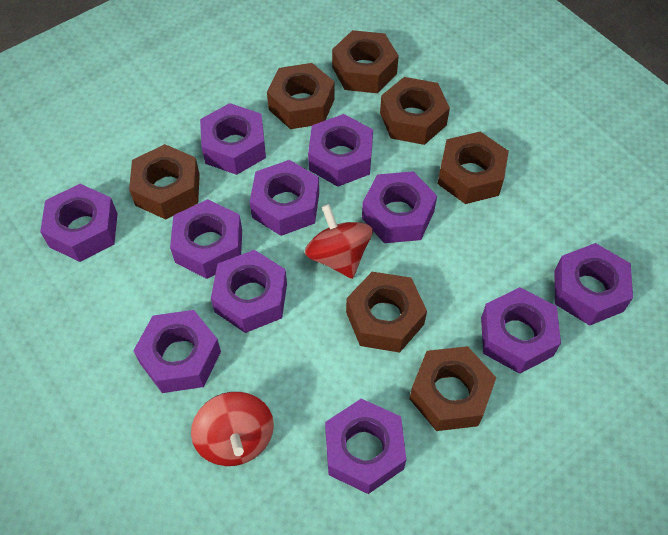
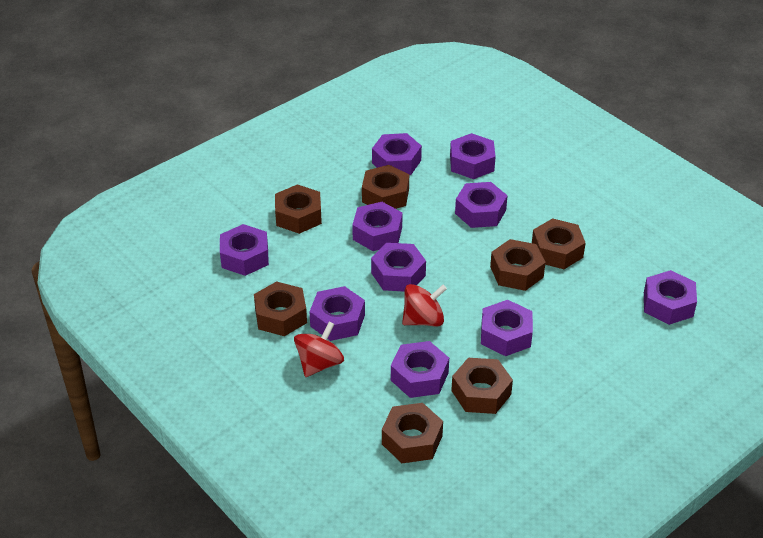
purple nut: [40,184,118,262] [133,310,221,393] [170,199,242,279] [200,103,266,175] [211,250,287,333] [250,160,319,236] [308,114,373,187] [325,399,406,494] [362,171,437,243] [481,287,561,374] [555,243,633,325] = 11 -> [220,224,269,276] [309,286,365,341] [352,202,402,251] [371,243,426,292] [372,133,422,175] [391,341,449,398] [450,133,496,179] [455,182,508,228] [481,300,533,356] [644,270,697,325] = 10

